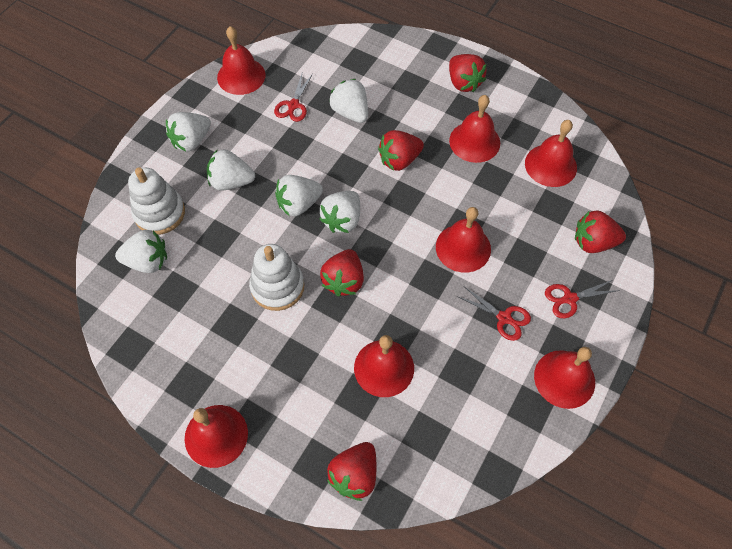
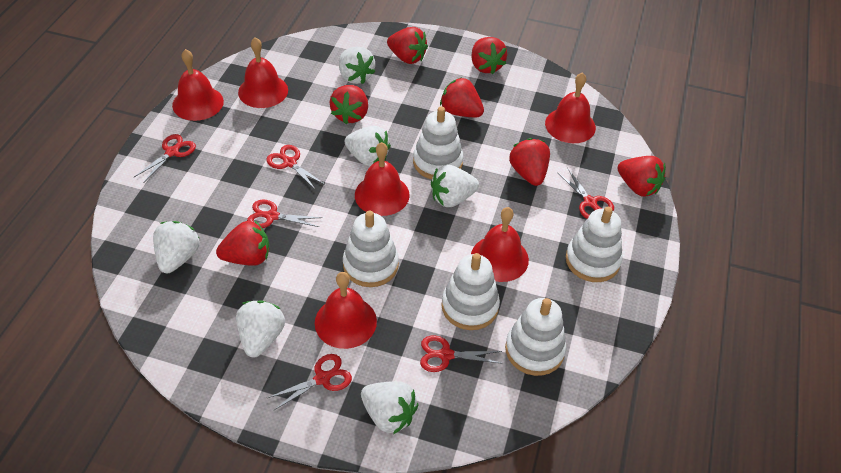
red bell: [185,405,248,468] [217,26,266,95] [354,335,414,397] [436,207,491,273] [449,95,500,163] [525,120,577,187] [534,347,595,409] = 7 -> [172,49,224,121] [238,37,288,108] [315,272,377,349] [355,142,410,216] [471,207,529,282] [545,72,596,143] = 6
red scissors: [274,74,313,122] [457,287,531,341] [545,280,620,318] = 3 -> [134,134,196,183] [247,200,322,228] [266,145,326,190] [267,354,352,411] [420,336,502,372] [557,169,614,219] = 6
red strawberry: [320,249,364,297] [327,442,376,501] [378,130,424,171] [449,54,487,92] [575,210,626,253] = 5 -> [216,220,269,266] [330,85,368,124] [387,27,428,64] [440,77,484,117] [471,37,507,74] [509,138,550,186] [617,156,666,197] = 7
white stacking toy: [128,167,185,235] [249,244,304,311] = 2 -> [343,210,399,287] [413,106,463,179] [441,253,500,330] [505,298,566,376] [566,207,623,282] = 5

